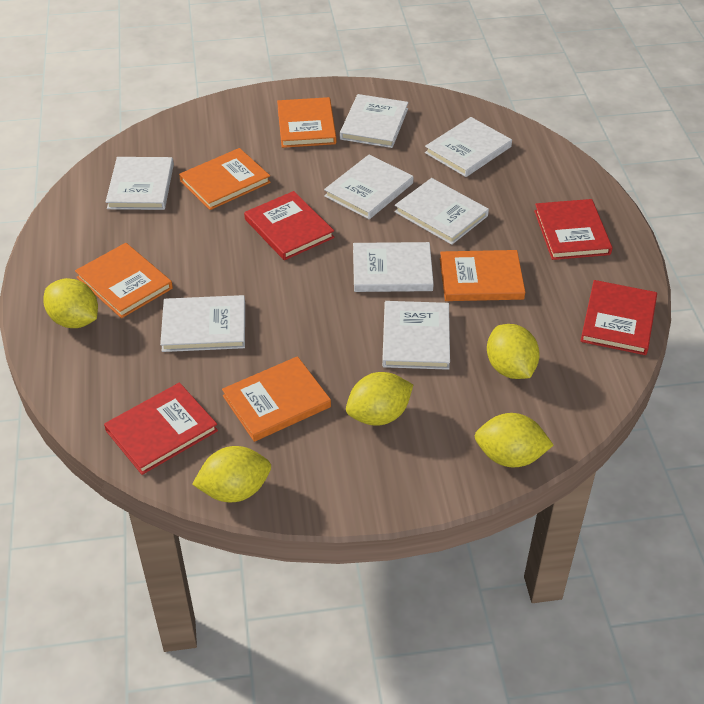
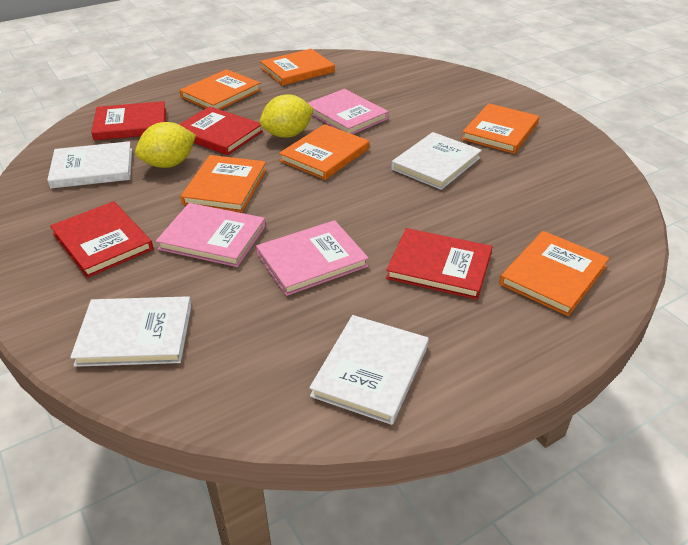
orange book: [75,243,173,318] [179,148,271,210] [222,356,331,442] [277,97,336,148] [440,250,525,301] = 5 -> [180,69,261,110] [180,155,267,212] [260,49,335,86] [279,124,369,180] [462,103,539,154] [499,231,609,316] = 6
pink book: none = 0 -> [156,203,266,267] [256,220,369,296] [308,89,388,134] = 3
white book: [106,157,174,210] [160,295,245,352] [324,155,413,219] [340,94,408,148] [353,242,434,292] [382,301,450,370] [395,178,489,245] [425,117,512,177] = 8 -> [47,141,132,189] [70,296,192,367] [309,315,429,425] [391,132,482,190] = 4
yellow lemon: [43,278,98,328] [192,446,271,502] [346,372,413,426] [474,413,553,468] [487,324,540,379] = 5 -> [135,122,196,168] [260,94,314,138] = 2

